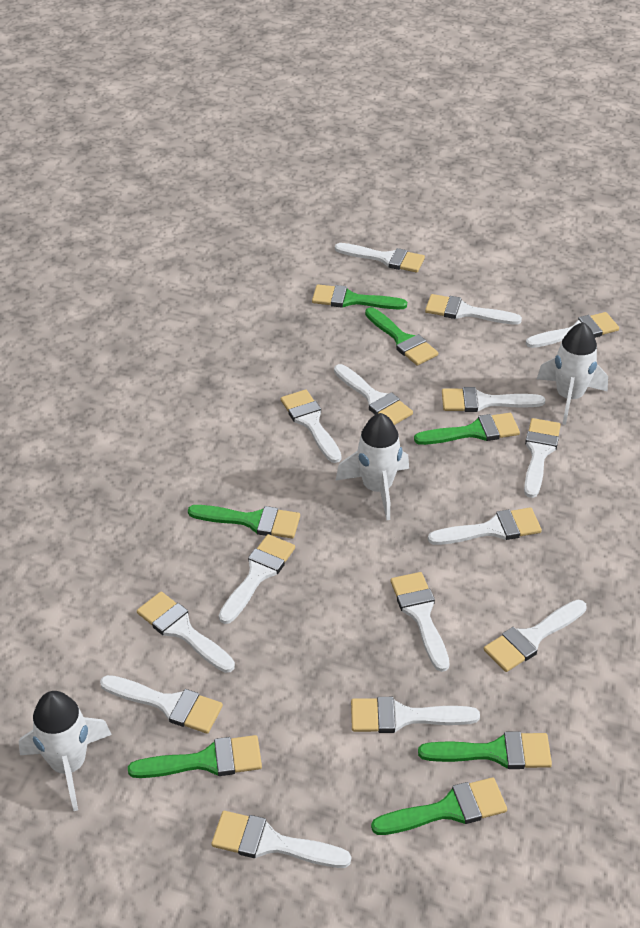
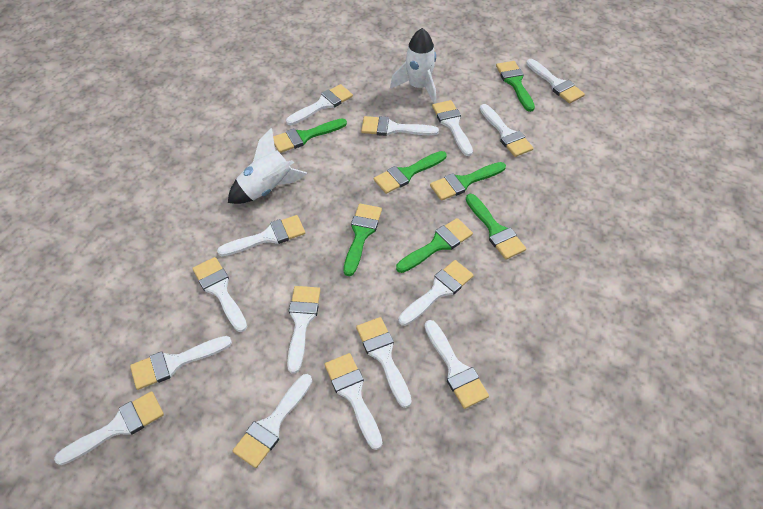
white rocket: [19,691,112,811] [335,413,409,520] [537,322,608,425] = 3 -> [228,128,308,204] [390,28,436,104] = 2

